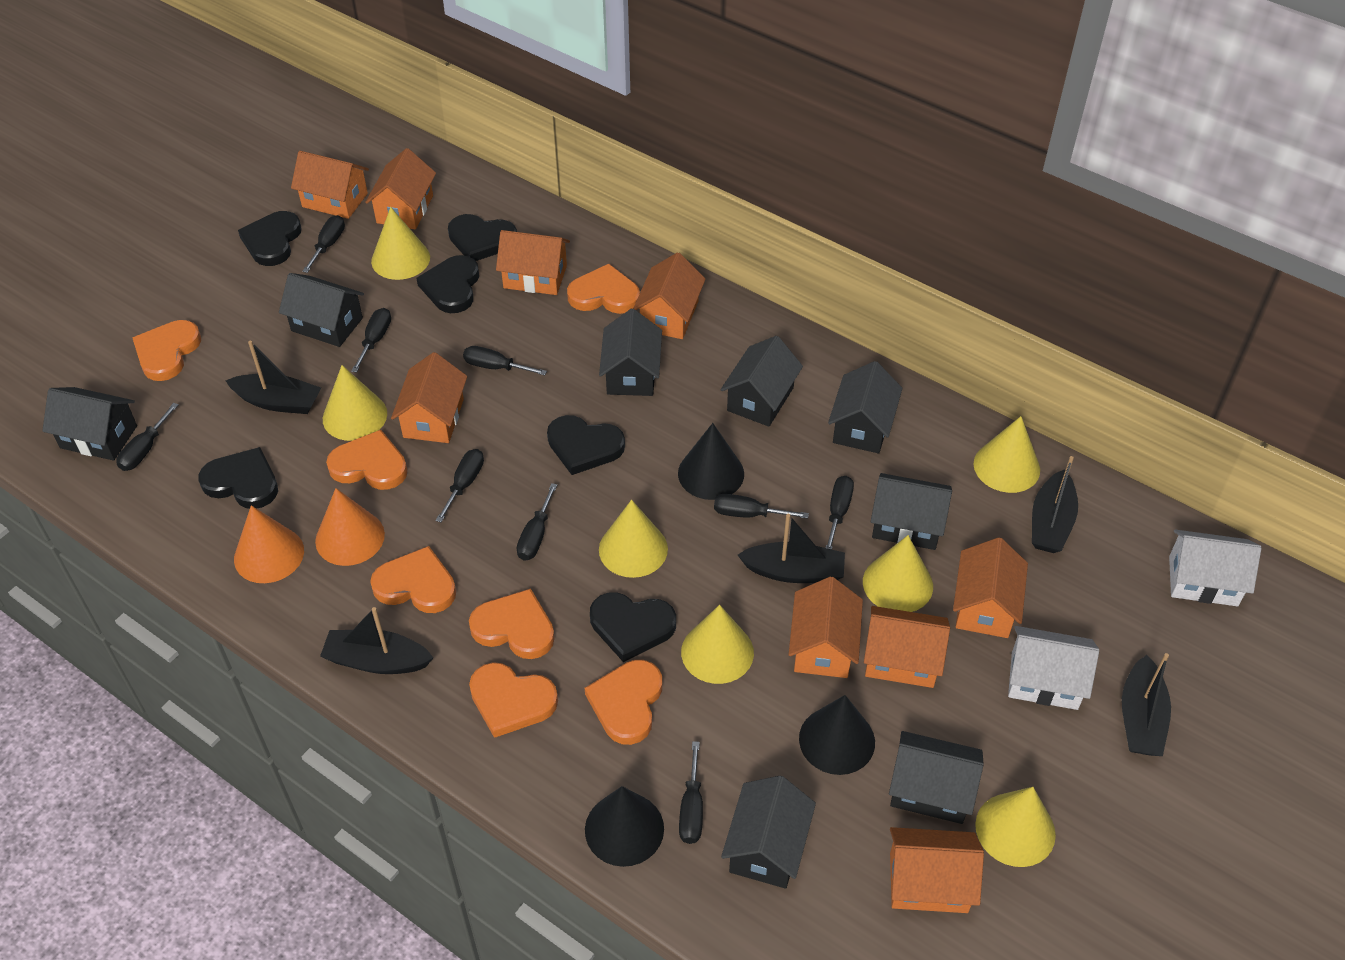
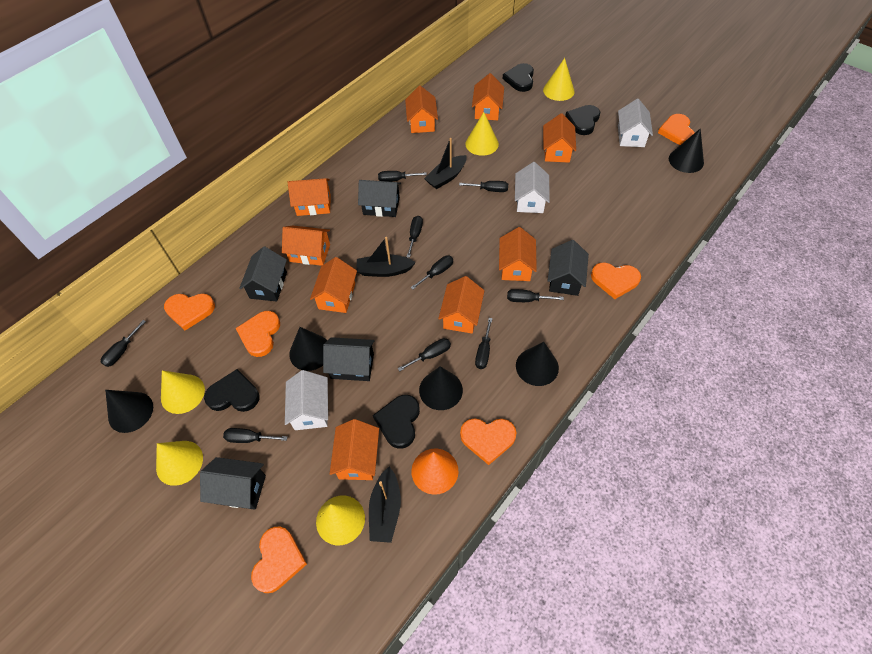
black boat: [225,341,321,414] [320,607,433,674] [738,514,845,583] [1032,456,1078,553] [1122,653,1171,756] = 5 -> [356,237,416,277] [369,467,401,543] [424,138,467,189] = 3
black cone: [585,786,664,867] [678,423,744,500] [799,695,875,775] = 3 -> [105,390,153,433] [289,327,327,371] [419,366,463,410] [516,342,559,386] [669,128,704,173] = 5
black heart: [198,447,278,509] [238,211,301,266] [417,255,479,313] [448,214,517,261] [547,415,625,475] [590,592,676,662] = 6 -> [204,369,259,412] [373,395,420,449] [503,63,534,92] [565,105,600,135] = 4
black house: [42,387,137,461] [279,273,364,347] [599,309,662,396] [721,336,803,427] [721,776,816,889] [828,361,902,453] [871,473,952,550] [889,731,984,824] = 8 -> [200,457,266,510] [239,247,287,302] [323,337,375,381] [358,180,401,217] [548,240,589,296] = 5
orange cone: [234,505,304,583] [315,488,385,566] = 2 -> [411,449,458,495] = 1
orange heart: [133,320,201,381] [326,430,408,490] [370,546,456,613] [469,588,555,659] [469,662,558,738] [567,264,640,314] [585,660,662,745] = 7 -> [164,293,215,330] [235,311,280,357] [251,526,307,593] [460,418,517,465] [591,262,641,299] [658,114,695,145] = 6
white house: [1008,626,1099,710] [1169,529,1262,606] = 2 -> [285,370,328,430] [515,162,550,213] [618,99,653,147] = 3
yellow cone: [323,365,387,441] [371,207,430,280] [599,500,668,578] [681,605,754,684] [863,535,933,612] [973,416,1040,493] [975,787,1056,867] = 7 -> [156,441,203,486] [161,370,205,414] [316,495,365,545] [465,112,499,156] [543,58,574,101] = 5

